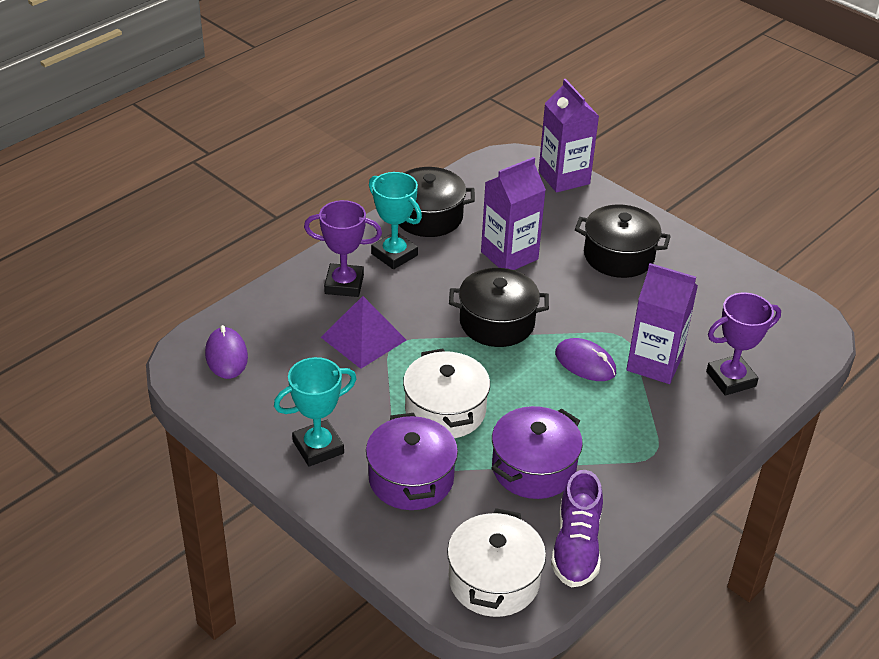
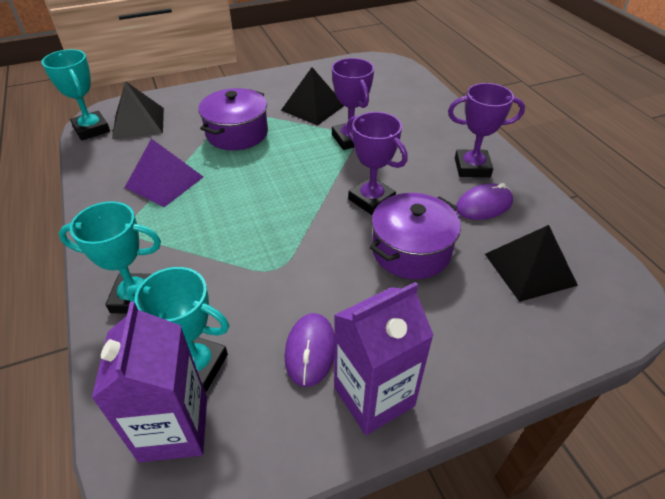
black pot: [398,167,475,237] [449,268,549,347] [575,205,671,278] = 3 -> none = 0
black pyramid: none = 0 -> [112,82,164,139] [281,67,344,126] [485,225,578,302] = 3
purple carton: [481,157,546,270] [539,79,599,193] [626,263,698,384] = 3 -> [92,302,207,462] [334,282,434,435] = 2
purple shoe: [551,470,603,587] = 1 -> none = 0
purple trophy: [304,200,382,297] [706,293,781,396] = 2 -> [332,58,374,150] [346,112,408,215] [448,83,525,177] = 3
turquoise trophy: [274,357,357,467] [369,172,422,269] = 2 -> [41,49,110,140] [58,201,161,314] [127,267,229,392] = 3
white pot: [403,349,490,438] [447,508,546,617] = 2 -> none = 0

